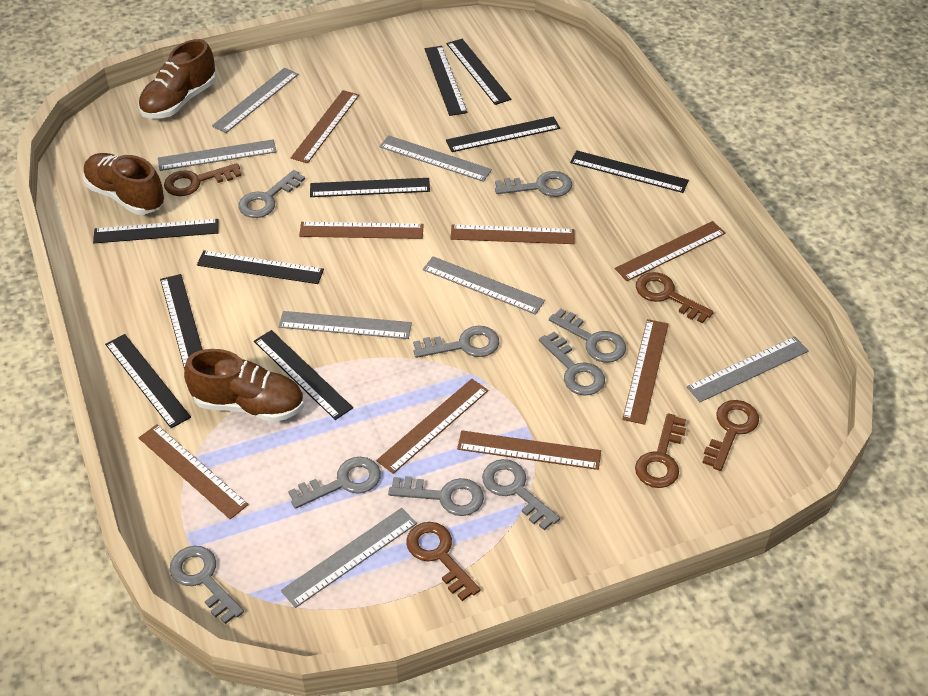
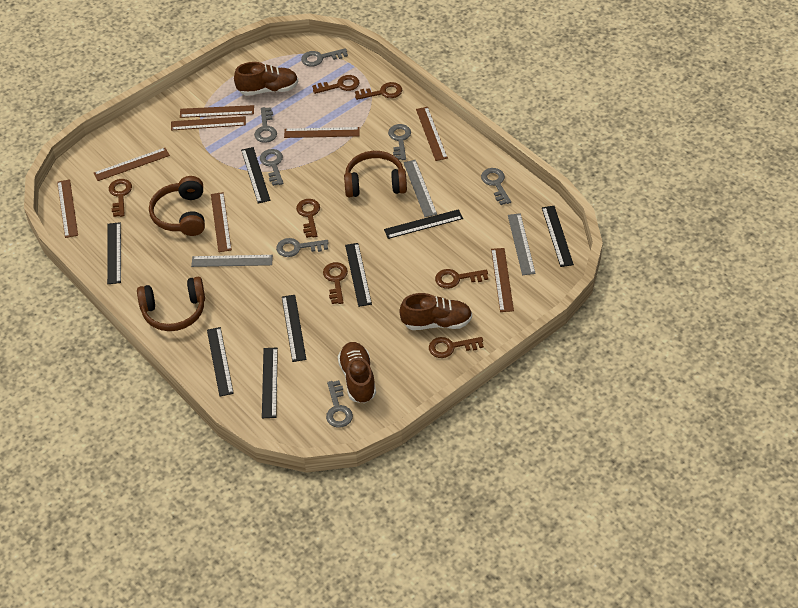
black ruler: [93,219,219,243] [105,334,191,428] [160,274,203,370] [197,250,324,284] [254,330,353,420] [310,178,430,197] [425,46,468,116] [446,39,511,105] [446,116,560,152] [570,150,689,193] = 10 -> [107,222,121,284] [207,327,234,396] [241,147,270,203] [262,347,278,418] [282,295,306,362] [345,243,372,307] [384,209,463,239] [542,206,574,267] = 8
brown headphones: none = 0 -> [137,277,205,331] [149,176,205,236] [344,151,407,197] = 3
brown key: [164,163,242,196] [406,522,481,601] [635,413,686,488] [636,272,714,324] [702,400,759,471] = 5 -> [109,179,132,217] [296,199,320,238] [312,75,360,94] [323,262,348,304] [355,82,402,100] [429,337,484,358] [435,269,488,289] = 7
grey key: [170,546,244,624] [238,170,305,218] [288,457,381,509] [388,476,484,516] [413,326,500,358] [482,459,560,530] [495,171,572,197] [539,331,605,396] [549,308,626,363] = 9 -> [254,107,277,143] [260,149,283,186] [276,238,329,257] [301,48,348,67] [326,380,353,428] [388,124,411,160] [481,168,511,205] = 7
grey ruler: [158,139,277,171] [212,68,298,133] [279,311,412,339] [281,508,417,608] [379,135,492,182] [423,256,545,315] [687,336,809,402] = 7 -> [191,255,273,267] [403,160,437,217] [508,213,536,275] = 3

